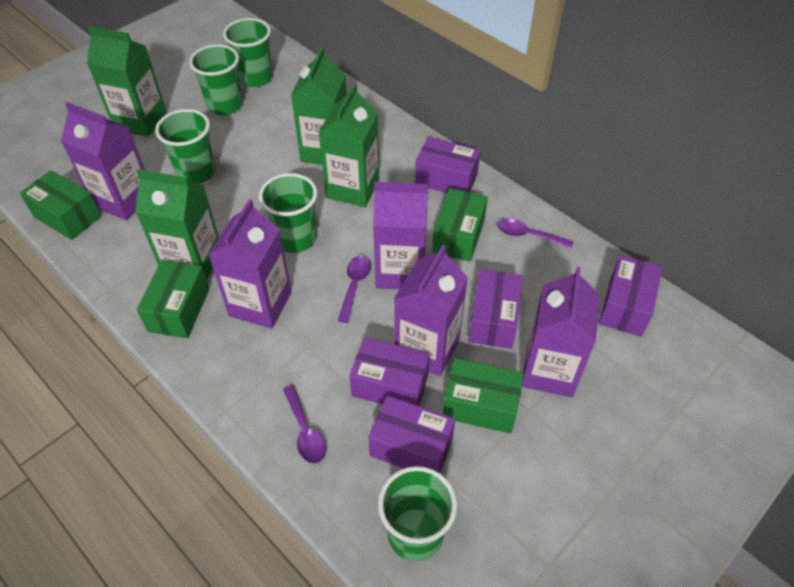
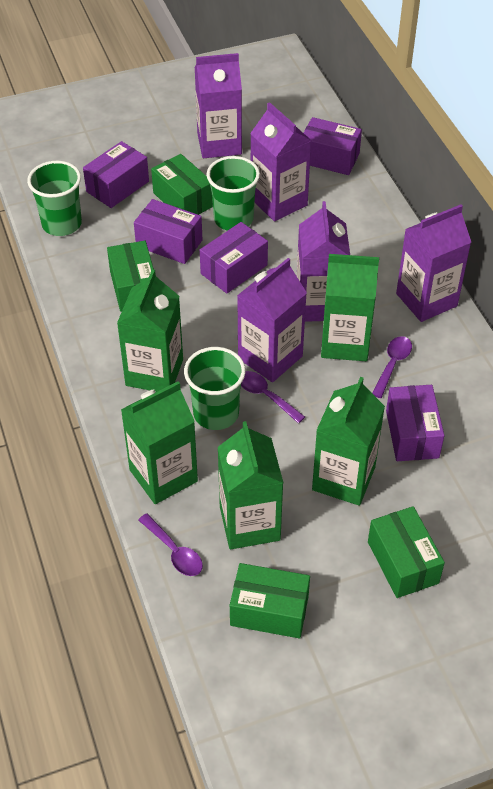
green carton: [87,26,167,137] [135,169,219,279] [291,47,347,165] [318,84,379,207] = 4 -> [117,269,183,392] [121,381,198,504] [218,421,283,549] [312,377,385,506] [321,254,379,361] = 5
green cup: [155,109,216,184] [189,44,243,115] [223,18,273,87] [259,173,317,253] [378,466,457,562] = 5 -> [27,161,82,236] [184,347,246,430] [207,156,260,231] = 3

